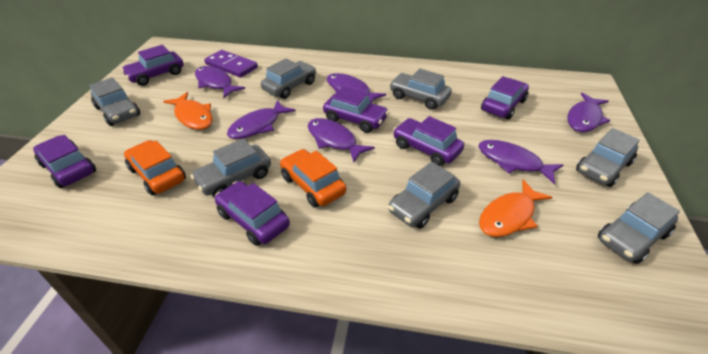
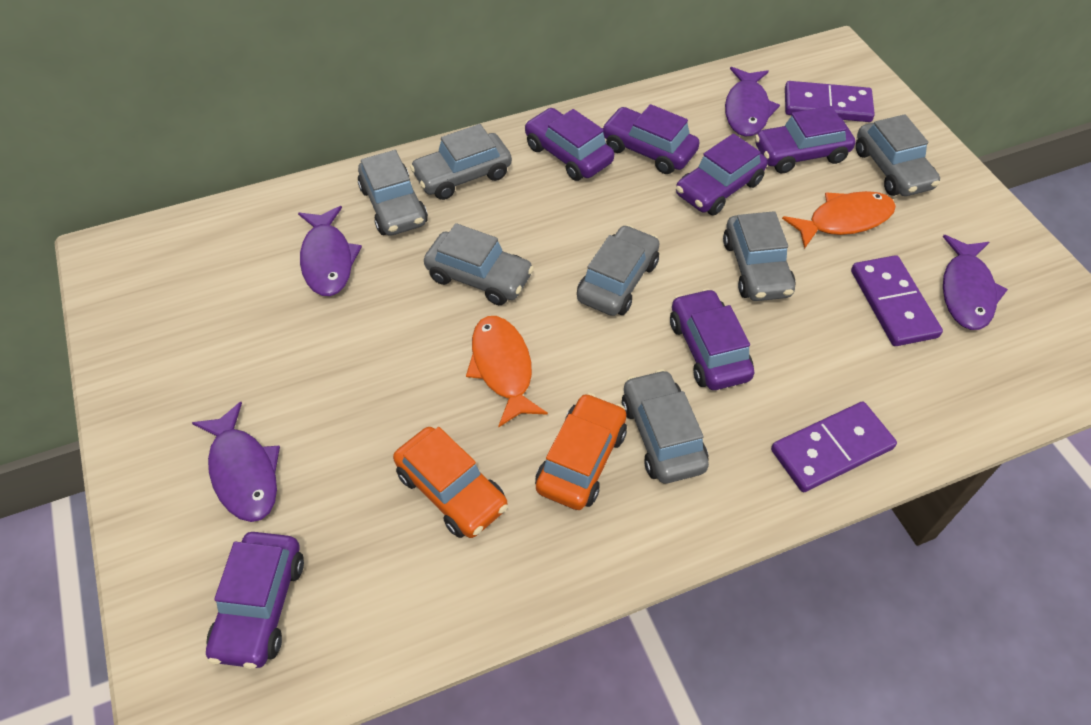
purple domino: [204,50,258,78] = 1 -> [771,402,897,492] [785,81,875,122] [851,255,943,346] = 3
purple fish: [195,66,245,98] [227,100,295,139] [308,118,375,162] [327,73,386,103] [479,140,563,184] [568,93,610,132] = 6 -> [192,402,280,522] [298,206,362,296] [725,67,780,137] [943,235,1008,330] = 4

